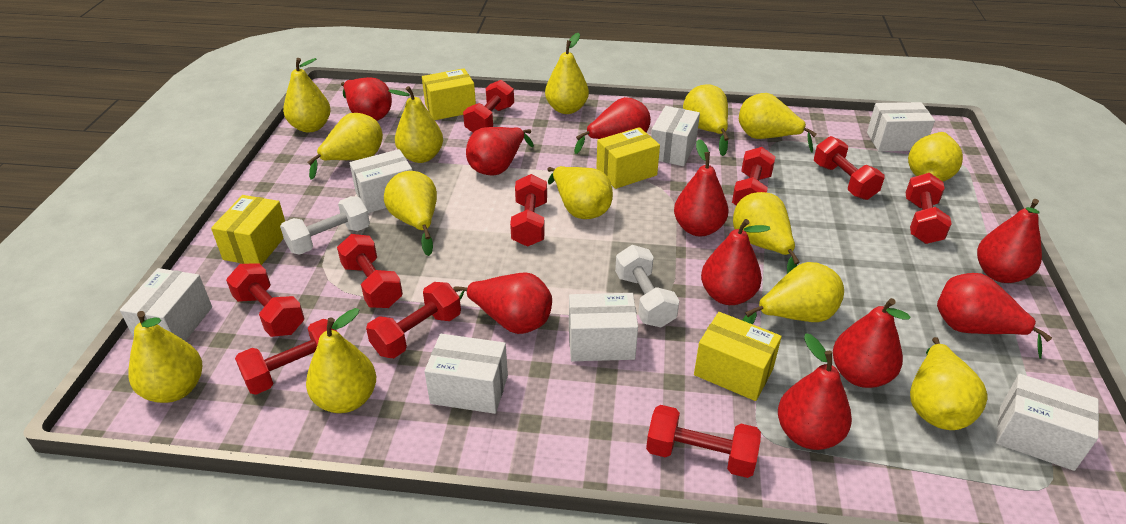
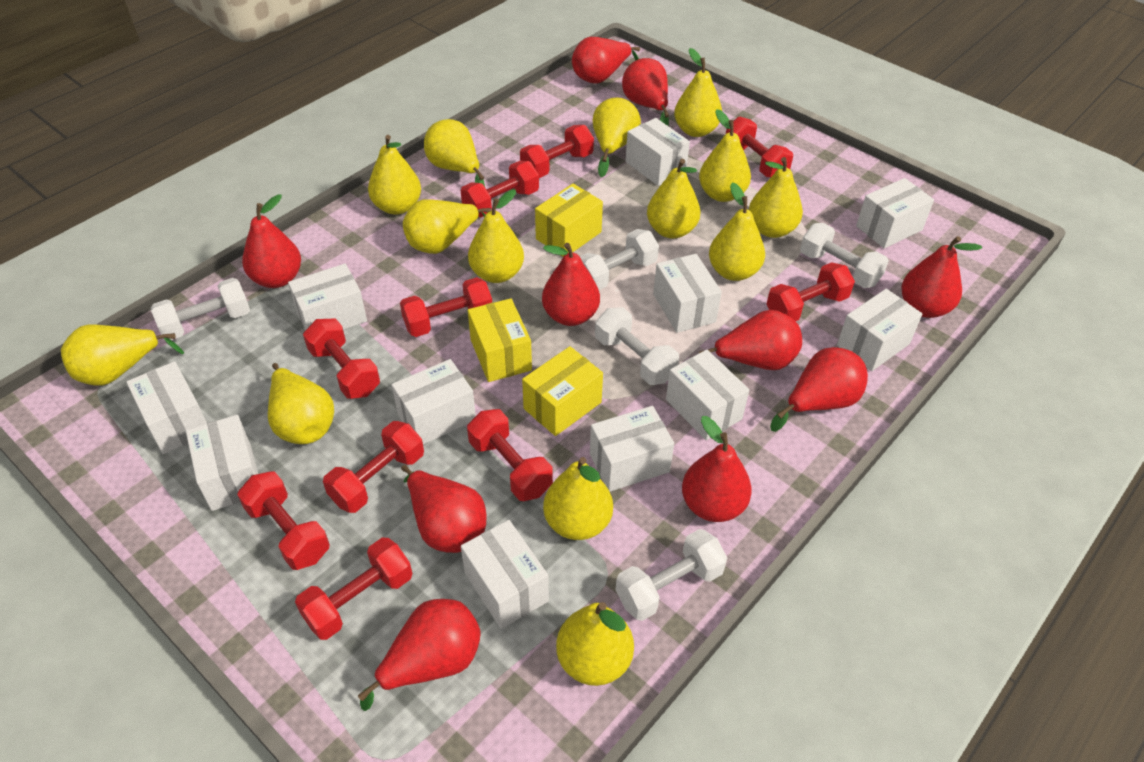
white box: [120,268,212,341] [350,149,412,213] [424,334,508,414] [569,293,638,361] [651,106,700,166] [867,102,935,151] [996,374,1099,471] = 7 -> [126,361,207,454] [186,415,258,511] [288,264,367,330] [392,359,476,444] [461,520,549,629] [590,406,674,492] [626,118,690,186] [653,254,722,333] [666,350,749,440] [837,289,922,371] [856,178,934,248] = 11
white dumbbell: [280,196,370,255] [615,245,679,327] = 2 -> [151,278,250,340] [580,229,659,290] [595,307,679,385] [616,529,727,621] [800,223,889,288] = 5
yellow box: [211,195,285,265] [422,68,476,120] [596,127,660,189] [694,312,782,401] = 4 -> [468,298,532,382] [522,346,603,436] [535,184,603,257] = 3

